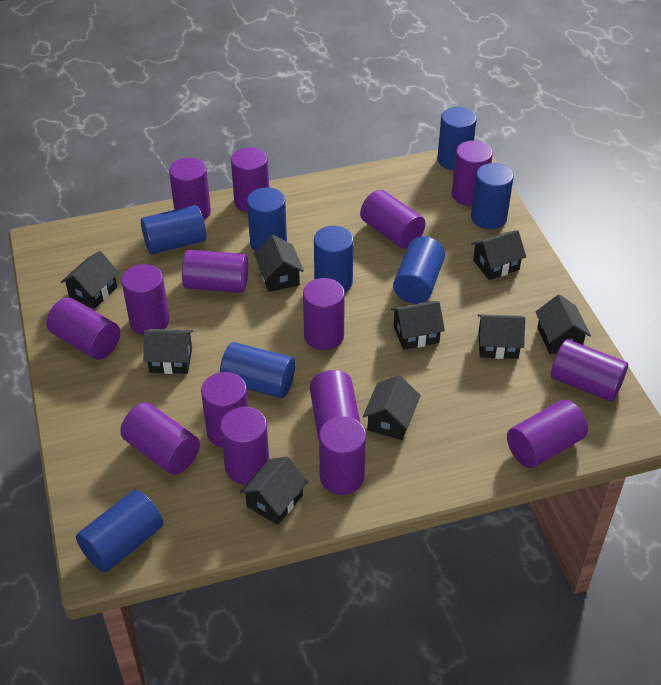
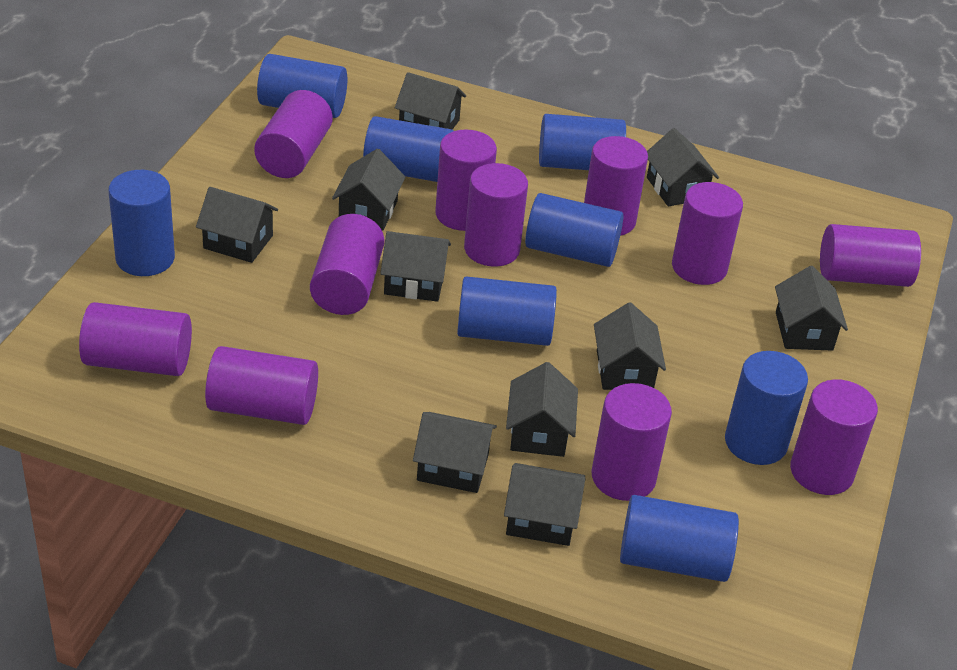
black house: [61,251,119,309] [143,329,193,374] [240,457,308,525] [254,235,304,292] [363,375,421,440] [391,301,445,350] [471,230,526,280] [478,314,525,359] [535,294,591,354] = 9 -> [196,187,278,263] [332,149,405,231] [380,231,451,302] [395,72,466,130] [413,412,497,493] [504,463,585,546] [506,362,578,457] [594,302,666,390] [647,128,719,206] [775,266,848,351] = 10
purple cylinder: [46,297,120,360] [120,402,200,475] [121,264,169,335] [169,157,211,220] [182,250,248,293] [201,372,248,448] [220,407,269,484] [231,147,269,213] [303,278,345,350] [310,370,360,439] [319,416,366,495] [360,190,425,249] [452,141,493,206] [507,399,588,468] [551,339,628,402] = 15 -> [79,302,192,376] [205,346,318,425] [254,90,333,178] [310,214,384,315] [435,130,497,231] [464,163,528,267] [584,136,648,236] [592,383,672,501] [672,182,743,285] [790,379,878,495] [820,224,921,287] = 11

